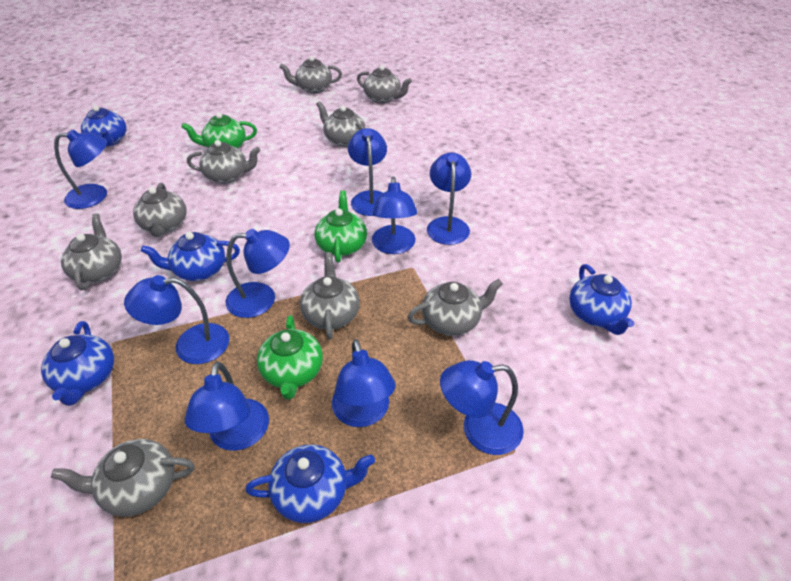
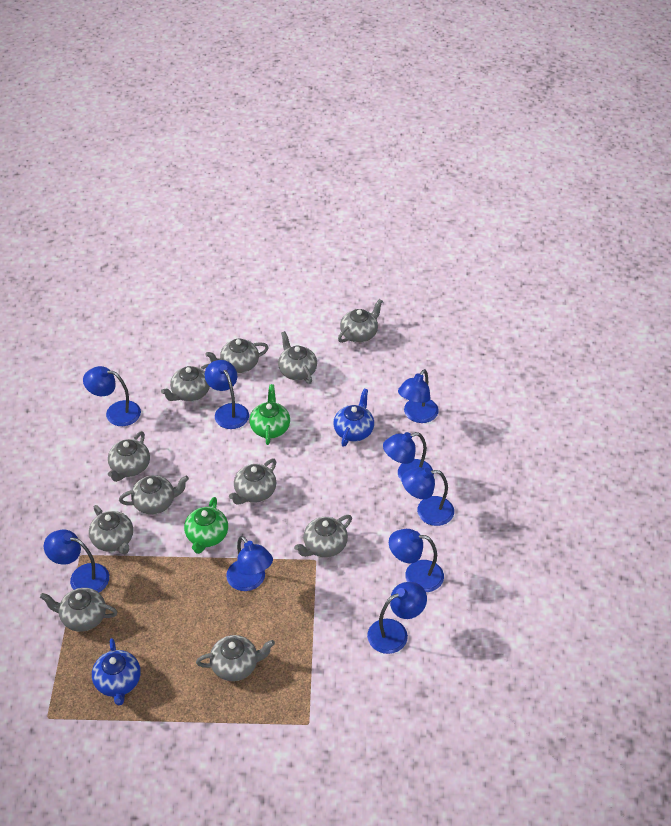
blue teapot: [41,321,114,406] [81,105,127,147] [141,232,240,281] [245,444,375,523] [569,264,634,335] = 5 -> [92,638,141,706] [333,389,374,447] = 2
green teapot: [181,112,257,149] [257,315,323,400] [315,190,367,262] = 3 -> [184,497,228,554] [249,384,290,445] = 2
grey teapot: [51,439,195,517] [61,213,122,290] [133,183,187,237] [187,140,261,184] [279,56,342,93] [300,252,360,339] [316,101,365,147] [357,65,412,103] [408,279,503,336] = 9 -> [40,588,117,632] [89,505,133,554] [108,431,150,482] [119,475,189,515] [161,364,210,401] [196,635,275,681] [205,339,269,373] [229,459,277,505] [278,331,317,384] [294,515,352,558] [338,299,383,343] = 11

